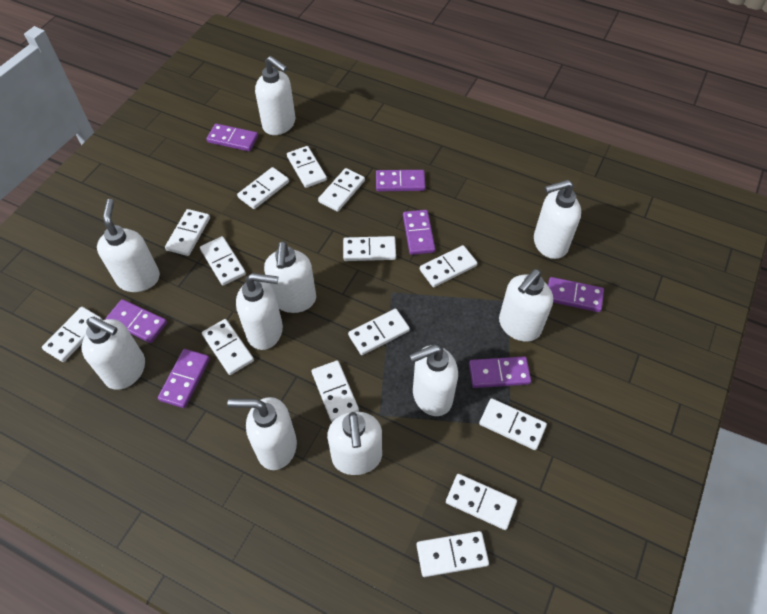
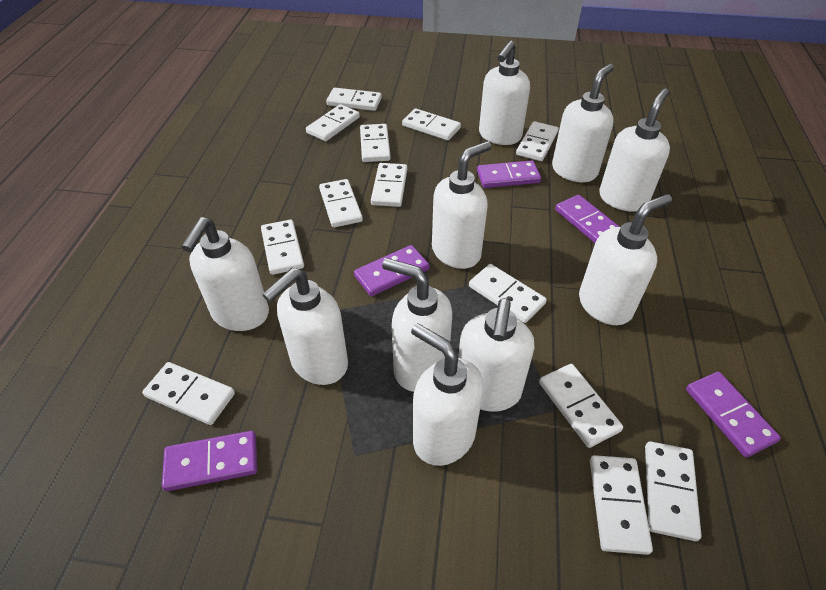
purple domino: [105,299,167,343] [158,349,210,408] [206,124,258,151] [376,170,425,191] [403,210,435,255] [469,356,531,388] [548,277,604,312] = 7 -> [162,431,257,491] [354,245,429,296] [477,161,541,188] [555,195,620,243] [686,372,781,457] = 5
white domino: [42,307,102,362] [165,209,210,256] [200,236,246,285] [202,319,254,375] [237,167,289,209] [287,146,327,188] [312,360,359,422] [318,168,365,212] [343,236,396,261] [348,309,410,355] [416,531,489,577] [420,245,477,287] [446,474,517,530] [479,398,547,450] = 14 -> [142,362,235,425] [261,220,304,275] [306,104,360,141] [319,179,363,227] [326,88,382,111] [360,124,391,162] [371,163,407,207] [402,108,461,141] [469,264,547,323] [516,121,558,161] [539,364,623,448] [590,455,653,555] [645,441,702,541] = 13

